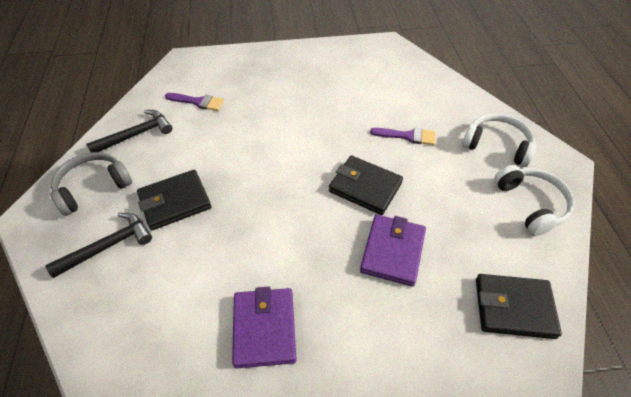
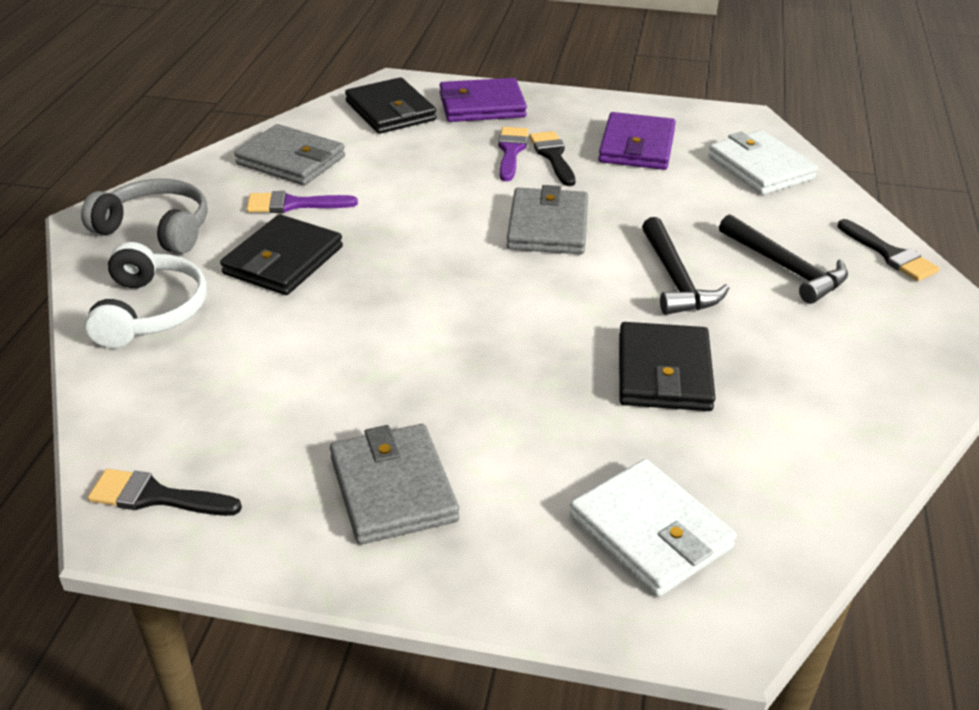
black brush: none = 0 -> [88,469,242,516] [529,131,576,186] [838,219,939,281] = 3
grey wallet: none = 0 -> [234,124,345,185] [330,424,459,545] [507,185,588,254] = 3
white headphones: [462,113,536,167] [494,165,575,236] = 2 -> [85,242,207,348] = 1
white wallet: none = 0 -> [570,459,736,597] [708,130,818,195] = 2

